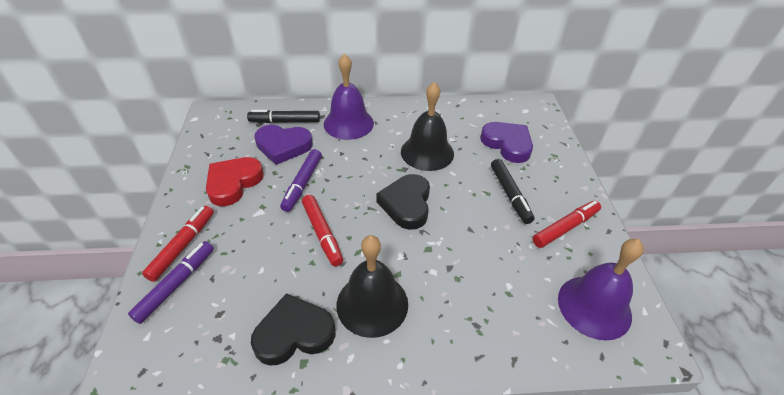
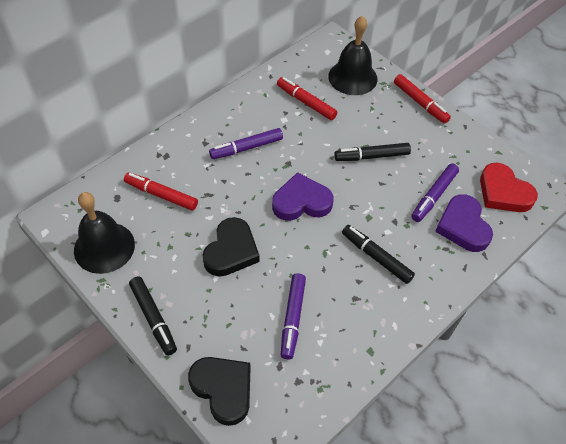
black marker: [247,110,320,123] [491,159,534,224] = 2 -> [129,276,177,356] [334,143,411,161] [342,225,415,284] = 3
purple bell: [324,54,374,140] [558,239,644,341] = 2 -> none = 0
purple marker: [128,241,214,324] [280,149,322,212] = 2 -> [209,128,283,159] [281,273,306,359] [411,164,459,222] = 3

